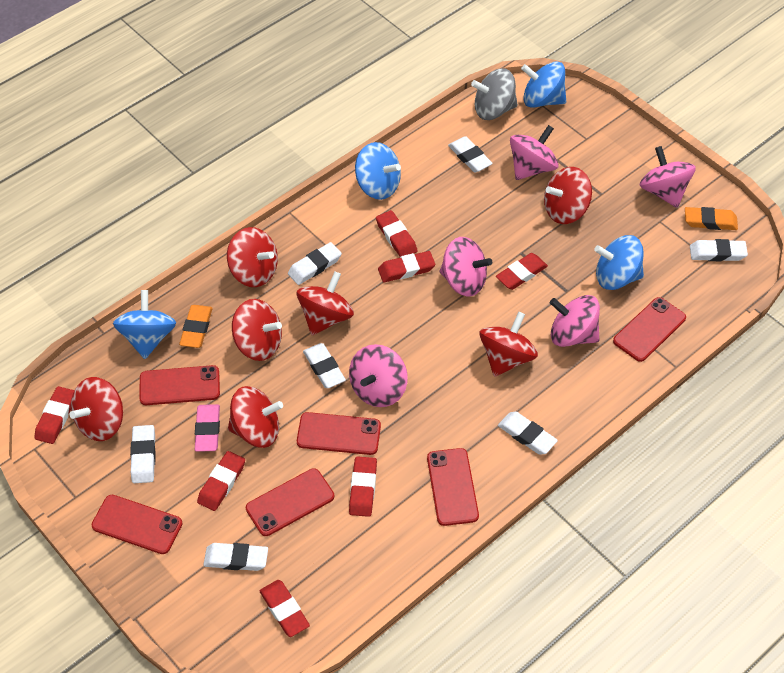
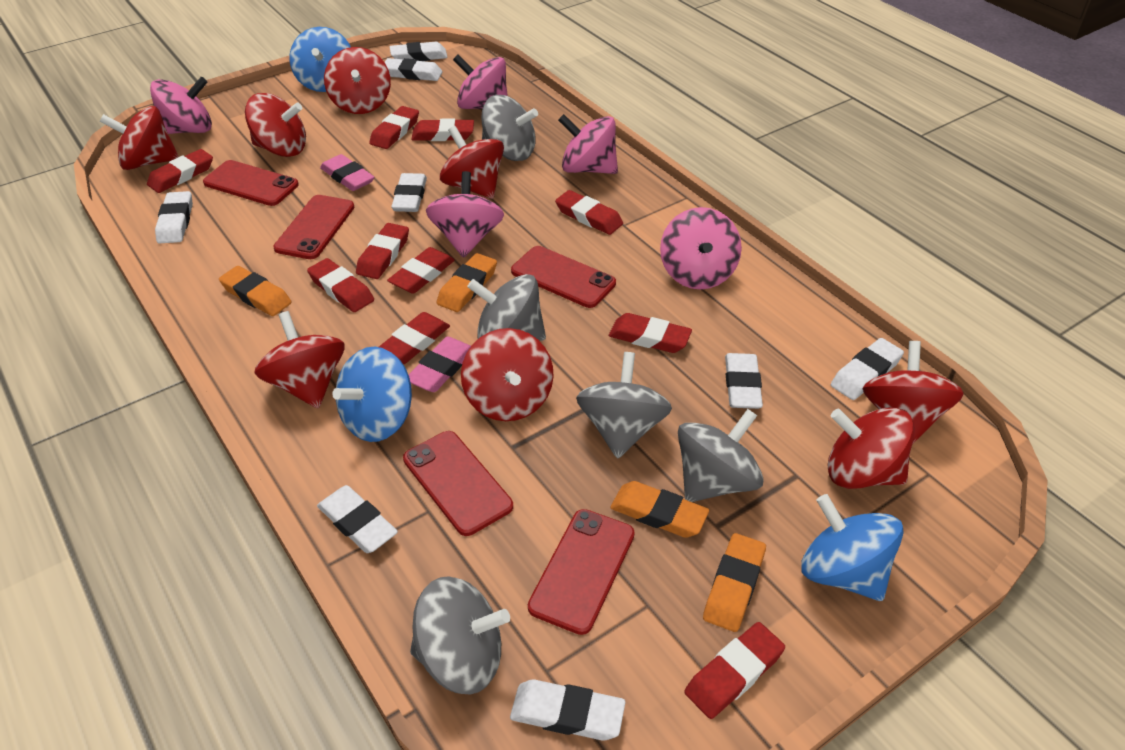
blue spinning top: [113,290,176,359] [355,142,401,200] [521,62,566,108] [594,235,644,290] = 4 -> [289,27,351,92] [332,347,412,442] [801,494,904,601] = 3
grey spinning top: [471,68,518,120] = 1 -> [410,576,510,695] [467,274,546,341] [482,95,538,161] [576,352,672,458] [678,409,764,502] = 5
orange eraser: [179,305,213,348] [685,207,738,230] = 2 -> [219,266,292,316] [437,253,497,312] [610,481,709,538] [703,533,766,632] = 4
pink eraser: [195,404,220,452] = 1 -> [320,154,375,191] [409,336,471,392] = 2
red eraser: [35,386,75,444] [197,451,245,511] [259,580,310,637] [349,456,377,517] [376,210,418,257] [378,251,435,282] [496,253,548,290] = 7 -> [147,149,213,193] [307,258,374,312] [356,223,409,279] [369,106,419,149] [379,312,450,364] [387,247,455,294] [411,118,474,141] [555,190,623,235] [609,313,692,353] [684,622,785,719] = 10
red phone: [91,495,183,554] [139,365,220,405] [246,468,334,536] [297,412,381,455] [427,448,479,526] [613,297,686,362] = 6 -> [203,160,299,206] [273,195,354,259] [403,431,513,536] [511,246,616,308] [528,509,635,635] = 5
red spinning top: [70,377,123,441] [227,227,278,287] [228,386,283,448] [232,299,282,361] [297,271,354,335] [479,312,538,377] [544,167,592,224] = 7 -> [99,106,179,170] [245,93,306,157] [254,311,345,408] [324,47,391,114] [440,126,504,199] [461,328,554,421] [828,407,915,489] [862,341,964,445] = 8
white eraser: [130,425,156,483] [203,543,268,571] [288,242,342,285] [303,343,346,388] [448,136,493,172] [498,412,558,455] [690,239,748,261] = 7 -> [155,191,193,243] [317,485,398,553] [384,58,442,81] [390,42,448,61] [391,173,427,212] [510,679,625,740] [725,353,763,409] [831,338,904,400] = 8

